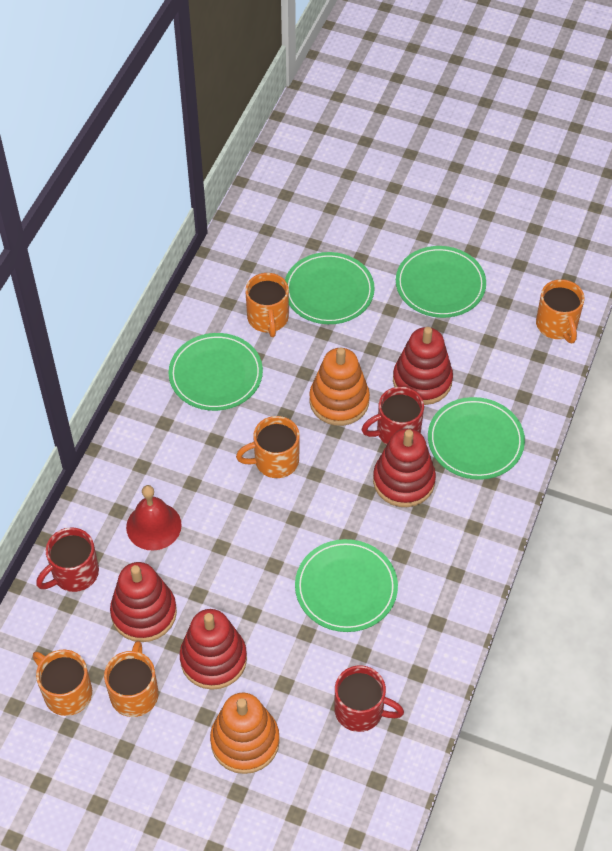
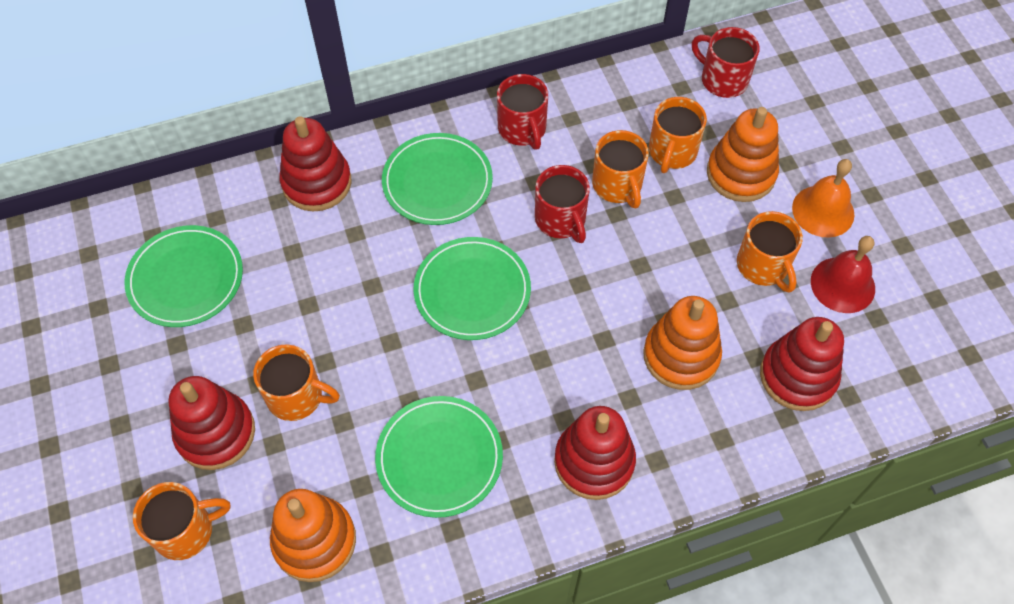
green plate: [169,333,263,411] [285,252,375,324] [295,539,398,632] [396,246,486,318] [428,397,525,480] = 5 -> [125,225,243,327] [375,396,503,518] [382,133,493,225] [414,237,531,340] = 4
orange bell: none = 0 -> [792,159,855,238] = 1
orange stacking toy: [210,692,280,774] [309,347,370,426] = 2 -> [270,489,356,582] [643,296,722,390] [707,107,779,202] = 3

